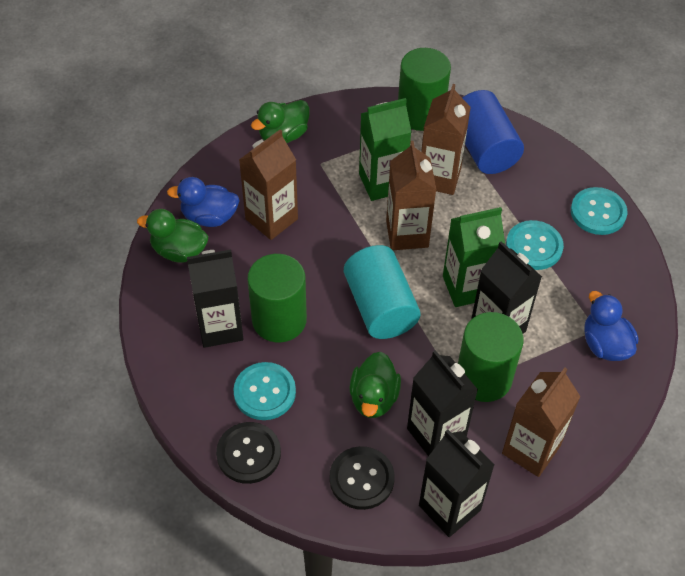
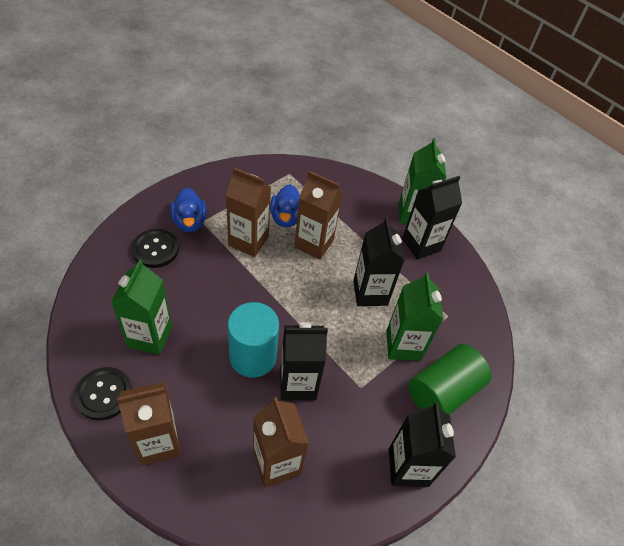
blue cylinder: [463,90,524,174] = 1 -> none = 0
green carton: [359,98,412,201] [443,207,505,307] = 2 -> [111,259,172,355] [386,272,443,361] [399,138,446,224] = 3
green cylinder: [247,254,307,342] [398,48,451,131] [458,312,524,402] = 3 -> [408,344,491,415] = 1
green duck: [137,209,208,263] [251,100,310,143] [350,352,401,418] = 3 -> none = 0
turquoise button: [233,362,296,420] [506,220,564,270] [571,187,627,235] = 3 -> none = 0

